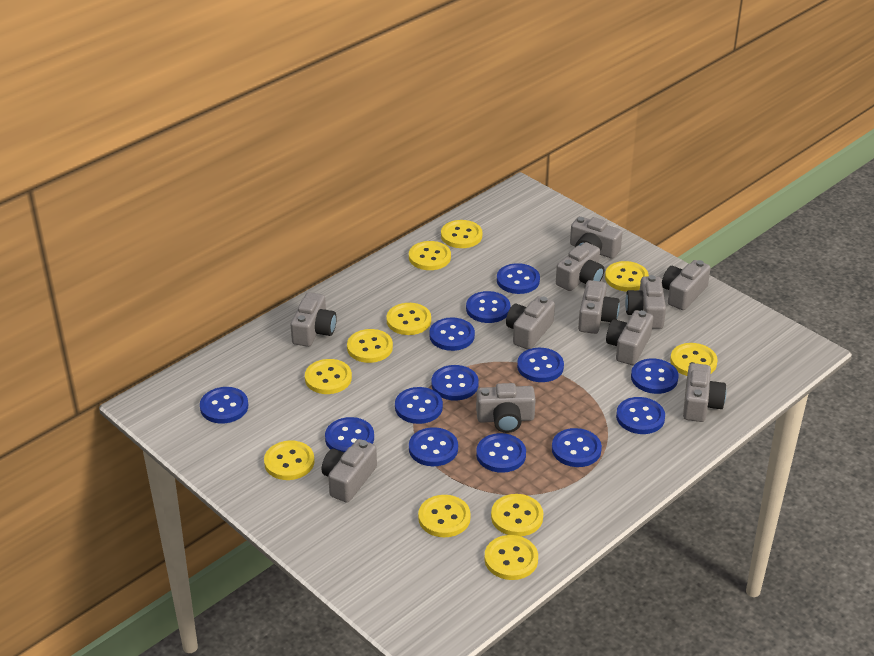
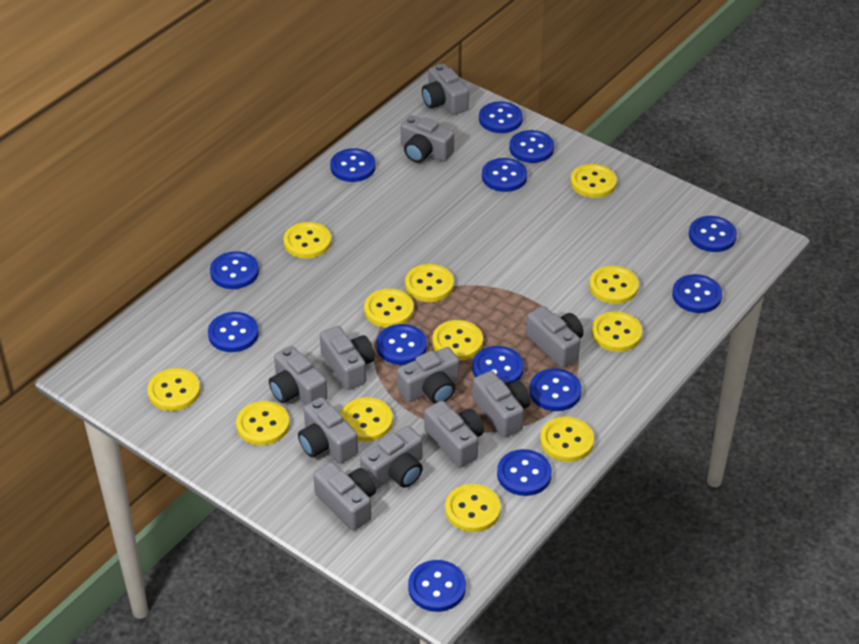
yellow button: [264,440,315,480] [305,359,352,394] [347,329,393,363] [387,303,431,335] [409,241,451,270] [418,495,471,537] [441,220,482,248] [485,535,538,580] [491,494,543,536] [605,261,649,292] [670,343,718,376] = 11 -> [147,368,200,411] [236,401,290,445] [283,222,331,258] [340,397,393,441] [364,289,414,328] [405,264,454,302] [433,320,483,361] [445,484,501,532] [540,417,594,462] [571,164,617,198] [590,266,639,304] [592,311,642,352] = 12

